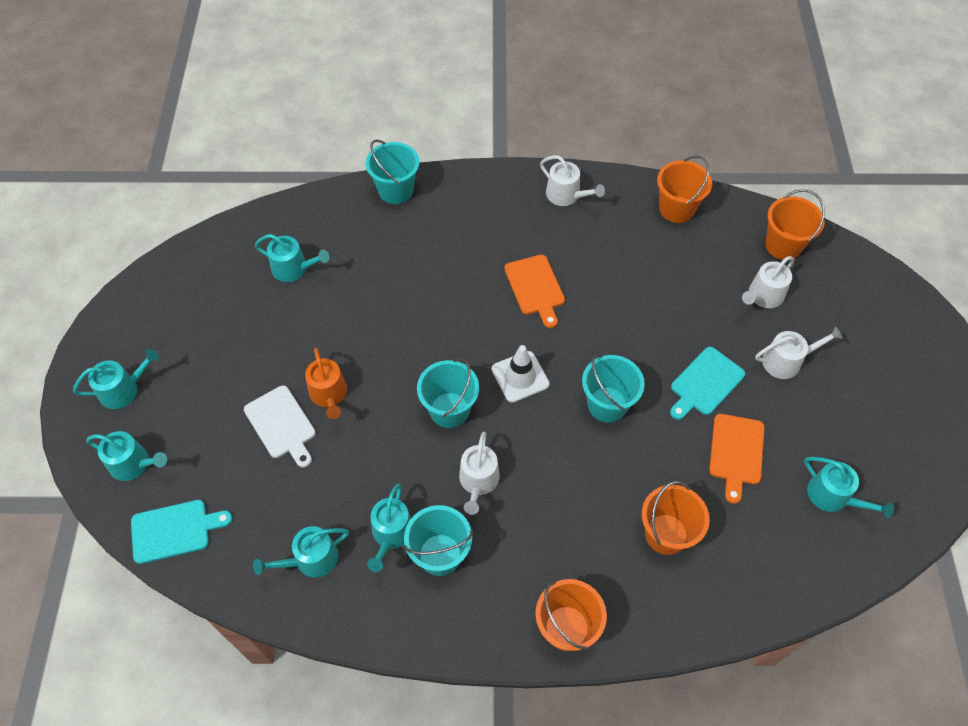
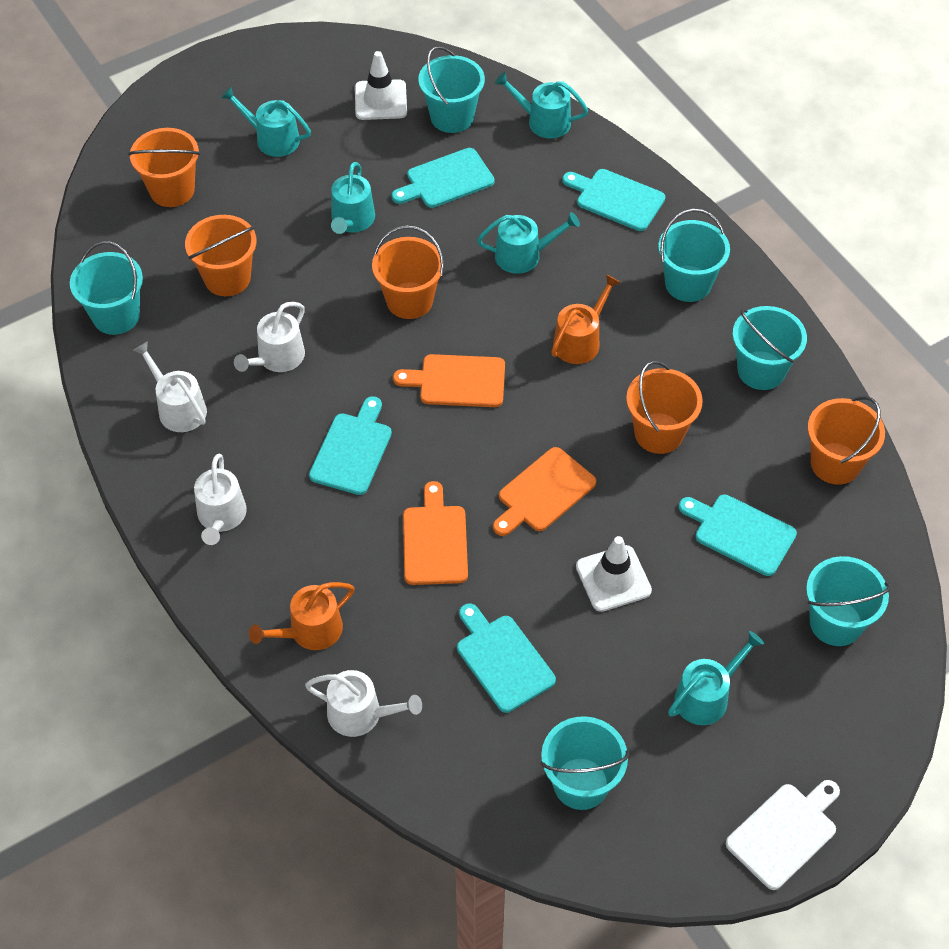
orange bucket: [535,579,607,651] [642,481,710,555] [657,156,712,223] [765,189,825,260] = 4 -> [128,128,200,207] [185,215,257,296] [372,225,444,319] [626,361,703,454] [808,396,885,485] = 5
orange cutting board: [504,255,565,328] [709,414,765,504] = 2 -> [393,354,505,407] [403,481,468,585] [493,447,596,536] = 3
orange watering can: [305,348,347,419] = 1 -> [249,582,355,650] [551,274,621,364] = 2
turquoise bucket: [366,140,419,204] [403,505,473,576] [417,358,479,428] [582,354,645,422] = 4 -> [70,241,143,335] [418,46,485,133] [540,716,630,810] [658,209,730,302] [732,306,807,390] [806,556,891,646] = 6
turquoise cutting board: [131,500,232,564] [670,347,745,420] = 2 -> [309,396,392,495] [391,148,495,208] [457,603,556,713] [562,169,665,231] [679,494,797,576] = 5
turquoise watering can: [73,349,159,409] [86,431,167,481] [253,526,349,578] [255,234,329,282] [367,484,411,572] [804,457,894,518] = 6 -> [221,87,311,157] [331,162,375,234] [477,212,580,274] [495,72,588,138] [668,631,764,725] = 5
white traffic cone: [492,345,550,403] = 1 -> [355,51,407,120] [576,536,652,612] = 2

